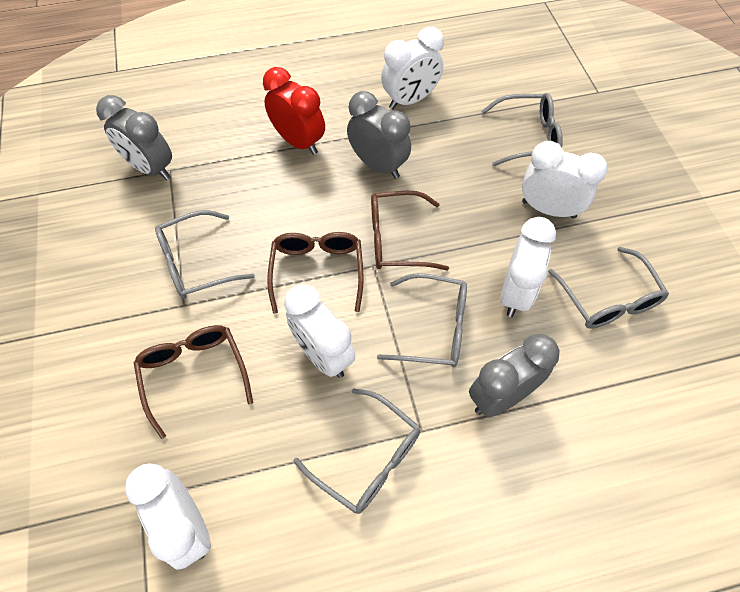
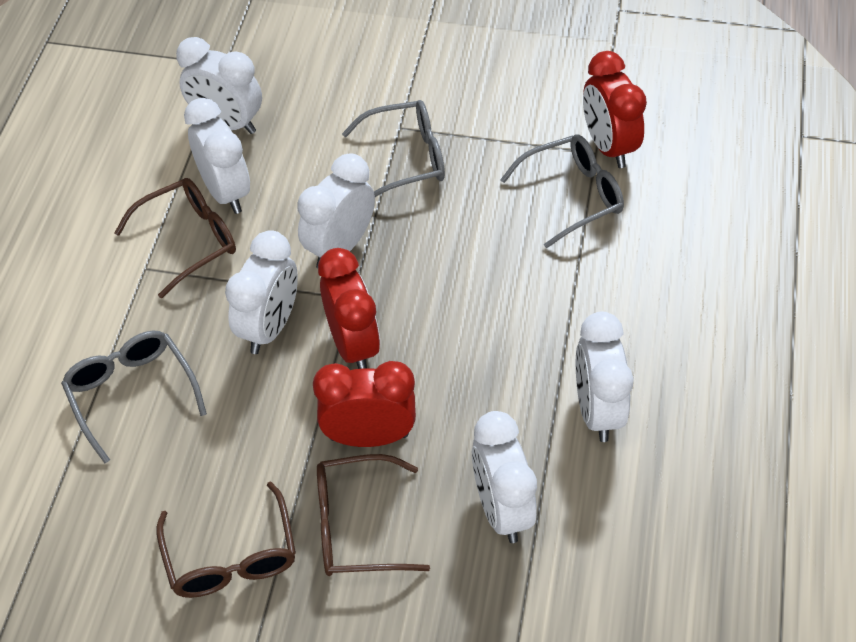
grey clock: [96,95,172,180] [347,91,411,179] [469,334,560,417] = 3 -> none = 0
grey glasses: [155,210,255,299] [294,388,420,514] [377,273,467,367] [481,93,563,166] [548,247,669,329] = 5 -> [61,331,207,463] [342,100,445,197] [500,134,624,248] = 3
red clock: [263,67,325,155] = 1 -> [313,361,416,447] [318,248,380,369] [583,51,647,168] = 3
white clock: [125,463,211,570] [284,284,355,378] [381,27,444,109] [500,217,556,317] [522,141,608,218] = 5 -> [176,37,262,134] [184,98,250,214] [225,230,298,354] [297,153,375,268] [472,411,537,543] [576,312,634,442] = 6

